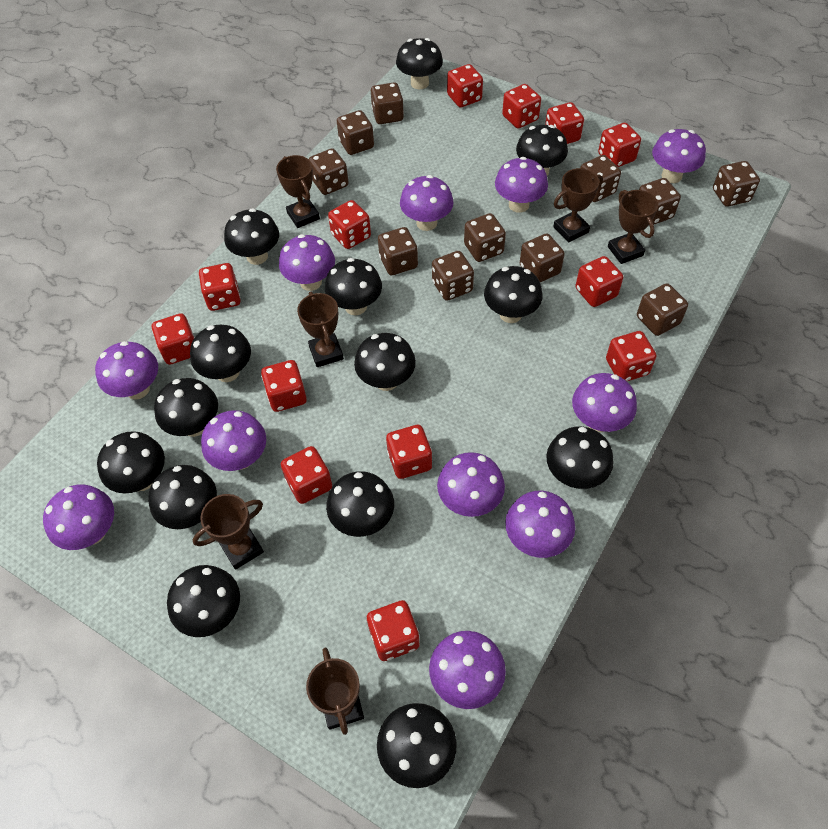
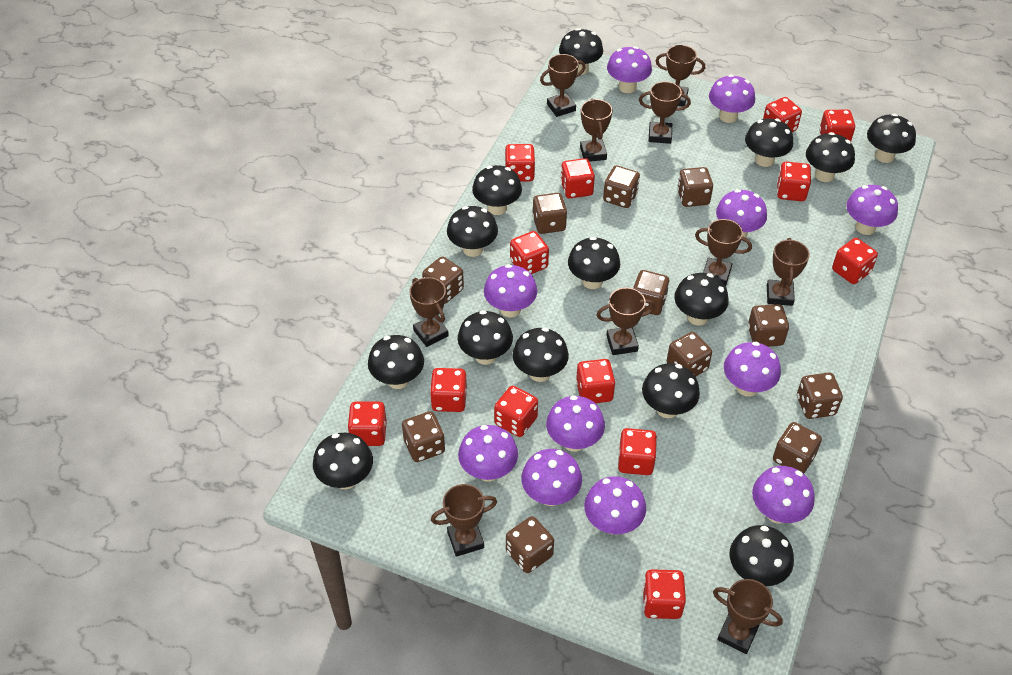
brown trophy: [193,494,264,570] [276,155,320,228] [297,292,344,367] [306,647,364,735] [553,168,603,242] [608,190,658,264] = 6 -> [409,277,449,347] [431,484,497,557] [540,54,586,117] [580,98,613,162] [596,287,656,355] [639,82,691,144] [656,45,705,107] [695,219,752,286] [713,579,783,654] [767,238,810,306] = 10

